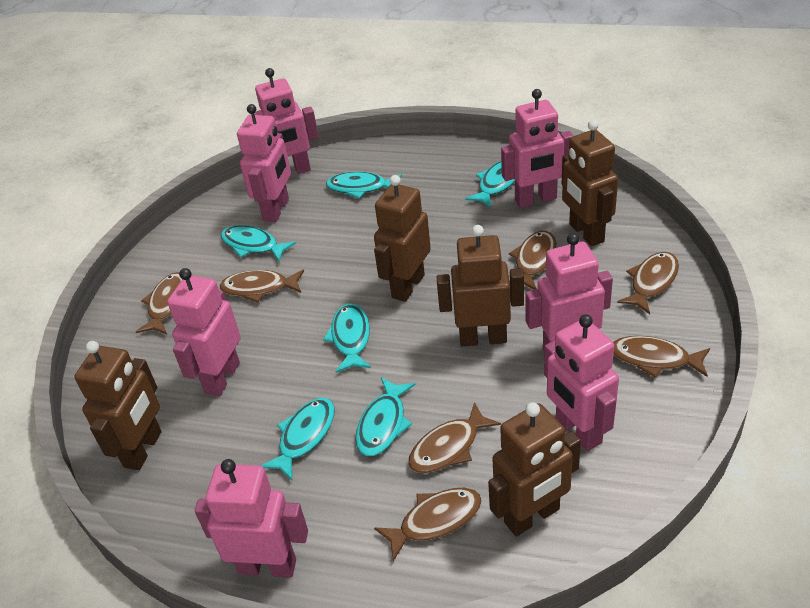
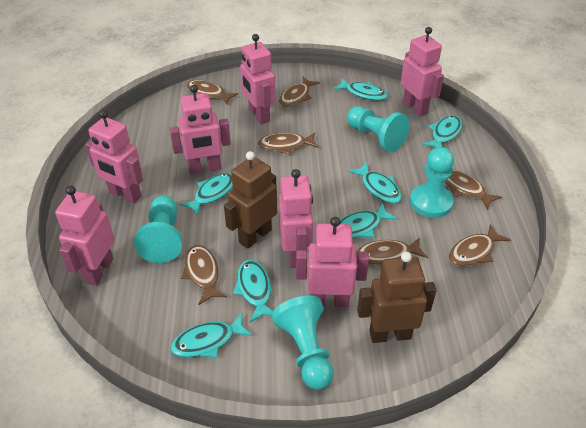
brown robot: [74,341,162,470] [374,175,431,302] [437,225,524,346] [488,402,581,537] [562,120,618,247] = 5 -> [224,151,277,249] [357,252,437,343] = 2
turquoise fish: [221,225,296,262] [260,398,335,480] [323,303,371,373] [326,172,402,198] [356,377,416,456] [465,161,515,208] = 6 -> [170,313,253,358] [179,173,233,216] [233,260,273,322] [333,78,388,101] [340,203,398,238] [348,162,402,204] [422,115,462,148] = 7
turquoise pawn: none = 0 -> [134,196,182,263] [272,295,334,390] [347,106,409,152] [410,147,454,218] = 4

